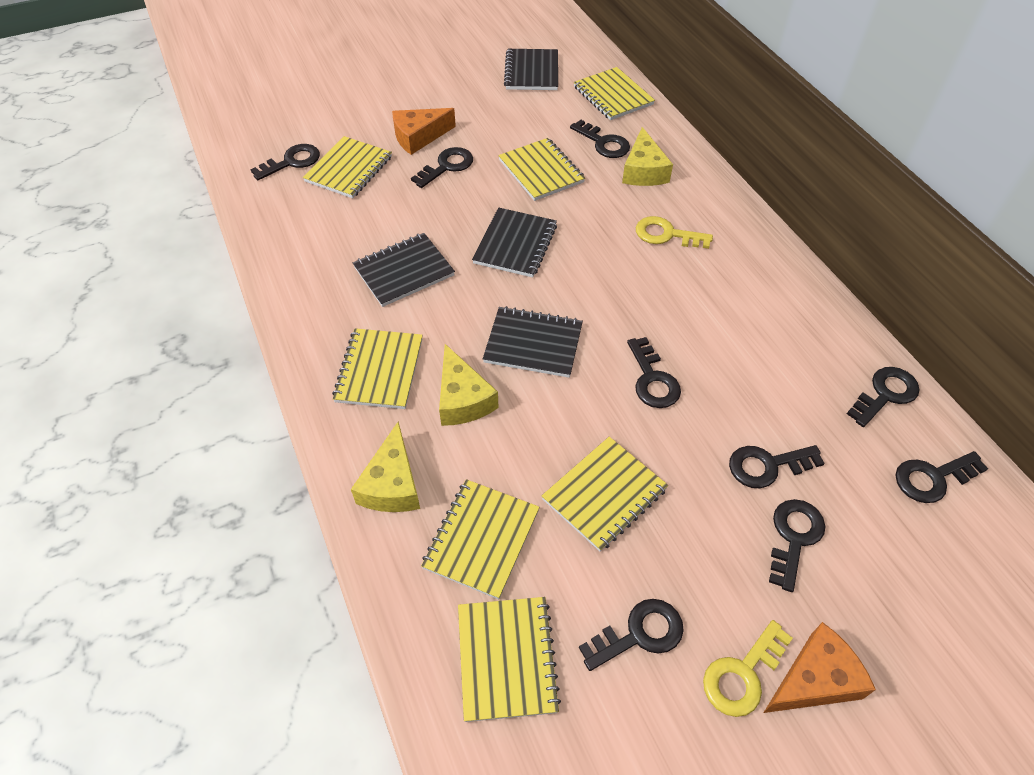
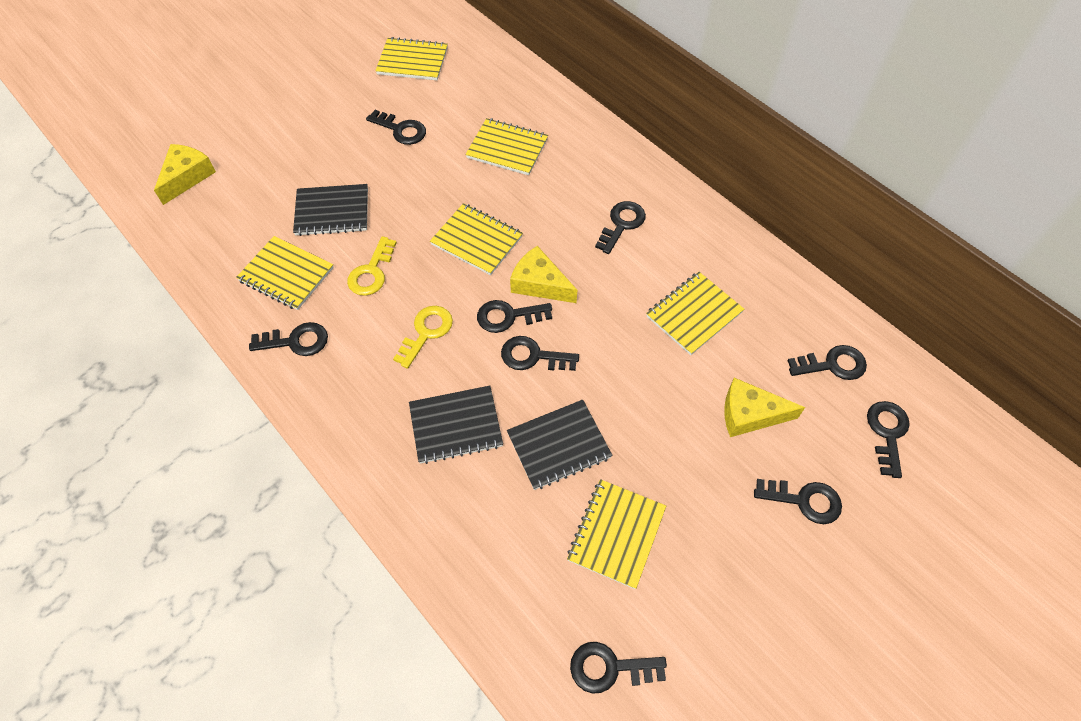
black notebook: [353,233,455,307] [472,208,557,278] [483,306,583,378] [504,49,558,90] = 4 -> [293,184,368,236] [409,386,503,464] [507,400,612,490] = 3
orange cheese: [392,108,456,155] [764,622,876,713] = 2 -> none = 0
yellow notebook: [303,136,392,198] [332,328,423,409] [421,479,540,599] [458,597,561,722] [498,138,585,201] [542,437,668,552] [574,67,655,120] = 7 -> [236,236,334,310] [375,37,448,80] [430,203,523,275] [465,118,548,175] [567,479,666,589] [646,272,744,355] = 6

